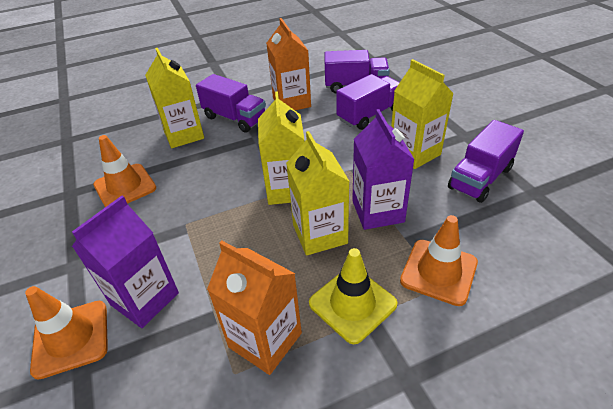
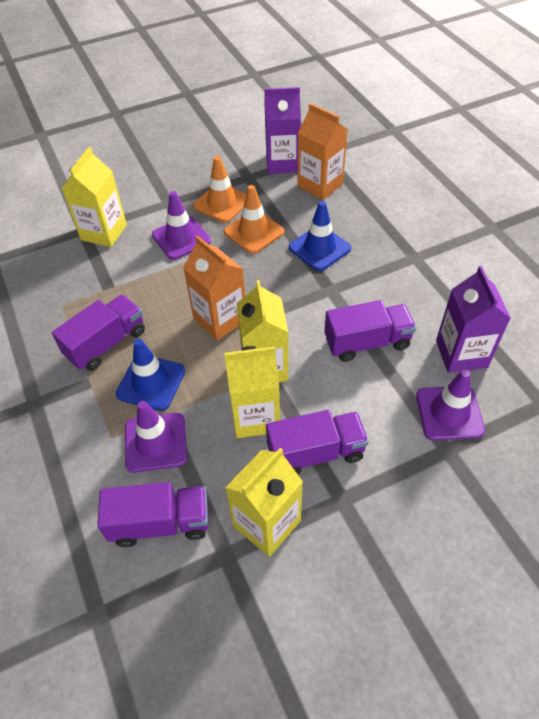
blue traffic cone: none = 0 -> [116,339,185,411] [289,201,351,271] = 2
orange traffic cone: [25,286,108,380] [93,135,156,207] [400,215,478,306] = 3 -> [193,156,246,223] [224,185,284,254] = 2
purple traffic cone: none = 0 -> [125,401,187,473] [152,191,211,260] [416,370,485,440] = 3
yellow traffic cone: [309,248,397,344] = 1 -> none = 0

